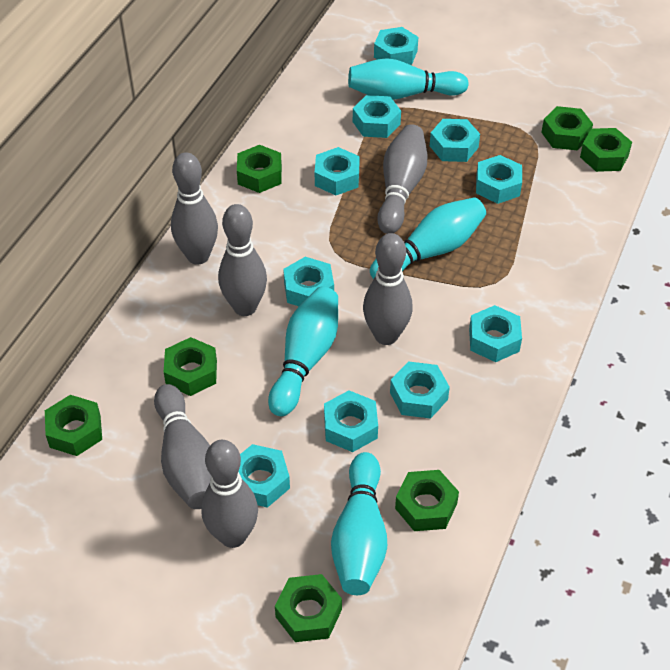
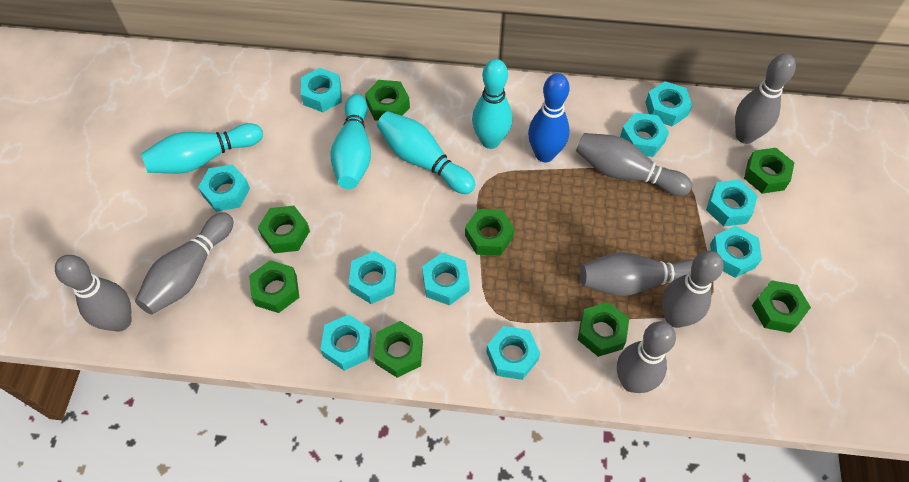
blue bowling pin: none = 0 -> [528,73,570,162] = 1
green nut: [45,395,102,456] [164,337,217,396] [237,145,282,193] [275,574,342,642] [395,470,459,531] [541,106,593,150] [580,128,632,172] = 7 -> [249,260,299,313] [258,206,310,253] [365,80,410,121] [374,321,423,378] [465,209,515,256] [578,302,629,357] [744,148,795,194] [752,280,811,333] = 8
grey bowling pin: [154,384,211,509] [171,152,218,264] [201,440,258,548] [218,204,267,316] [363,233,413,345] [377,124,428,234] = 6 -> [55,255,132,332] [135,212,234,314] [576,133,692,196] [580,252,693,296] [617,321,676,393] [662,251,724,328] [735,54,796,144] = 7

